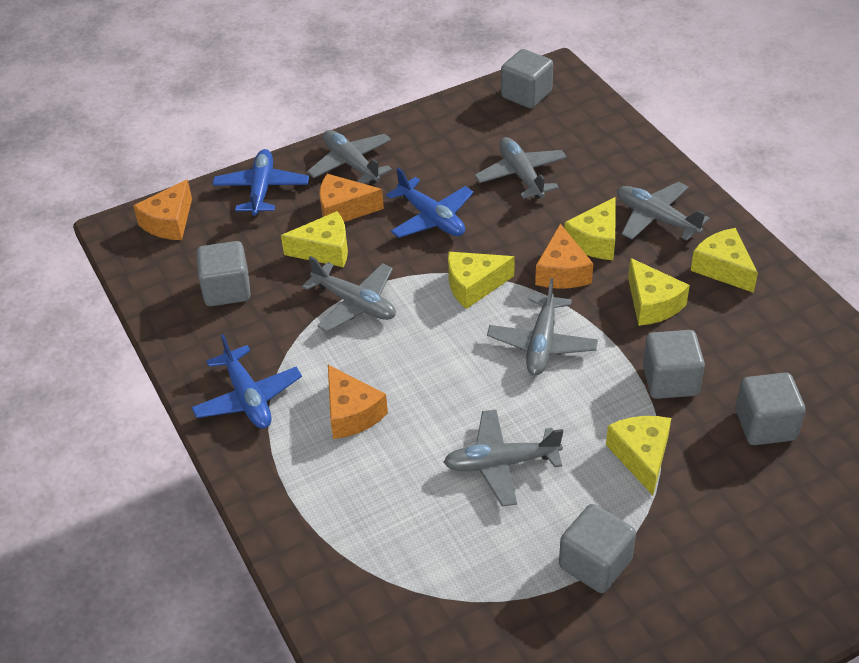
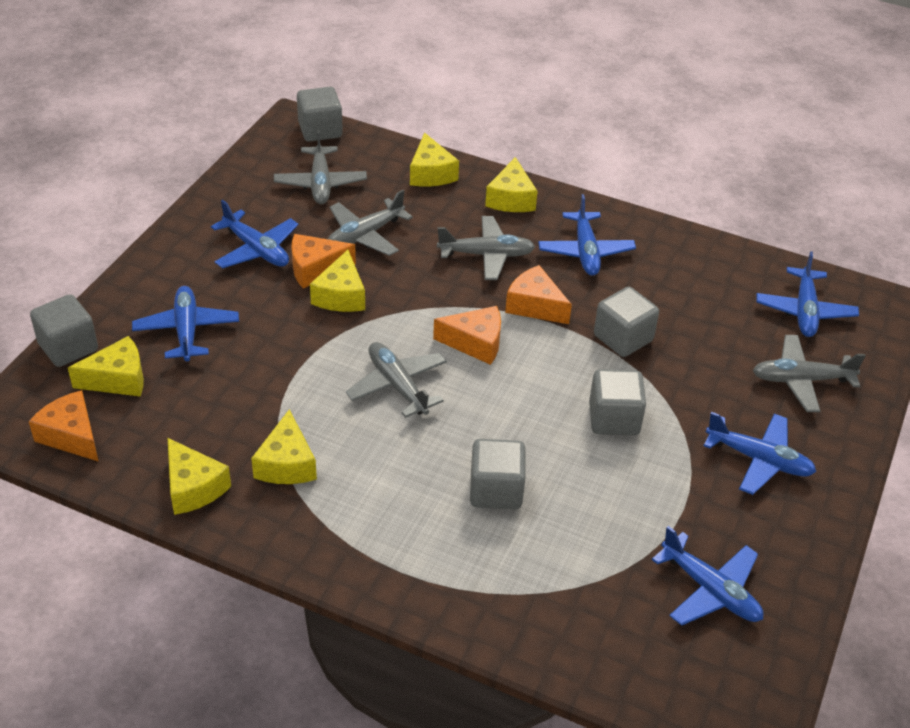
blue plane: [191,334,302,429] [212,149,309,216] [386,168,474,238] = 3 -> [132,286,239,361] [211,200,299,269] [538,194,636,276] [652,526,764,626] [703,412,816,495] [756,251,859,337] = 6
grey plane: [302,256,396,332] [307,130,392,184] [443,410,563,506] [475,137,567,199] [487,278,598,376] [617,182,710,240] = 6 -> [274,129,367,204] [328,190,413,256] [346,342,447,418] [437,216,535,280] [753,335,866,412] = 5

